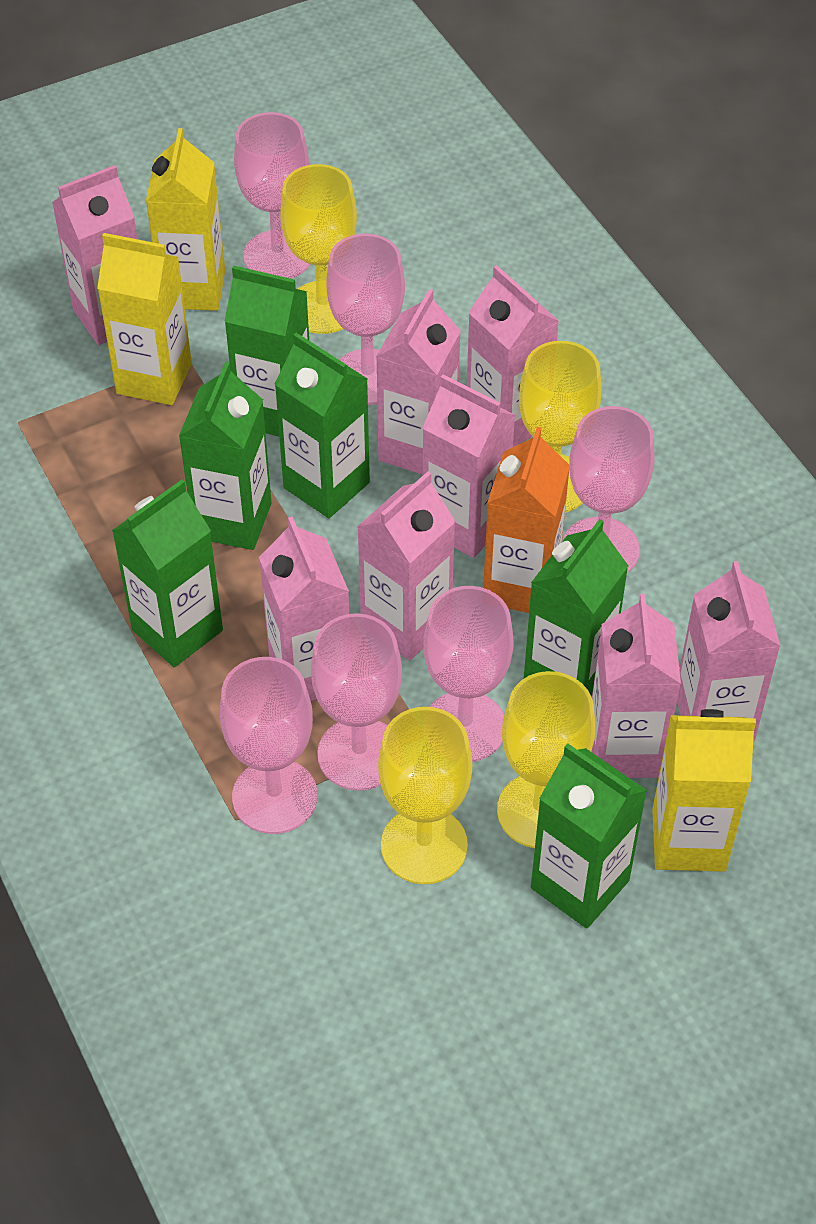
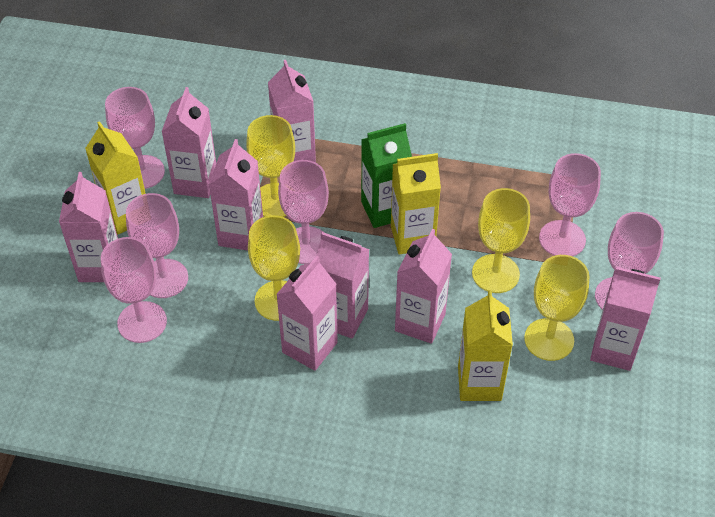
green carton: [112,480,223,667] [179,361,272,550] [225,265,309,436] [275,333,370,518] [524,519,628,695] [531,743,647,929] = 6 -> [361,123,412,228] = 1
orange carton: [483,427,570,613] = 1 -> none = 0

